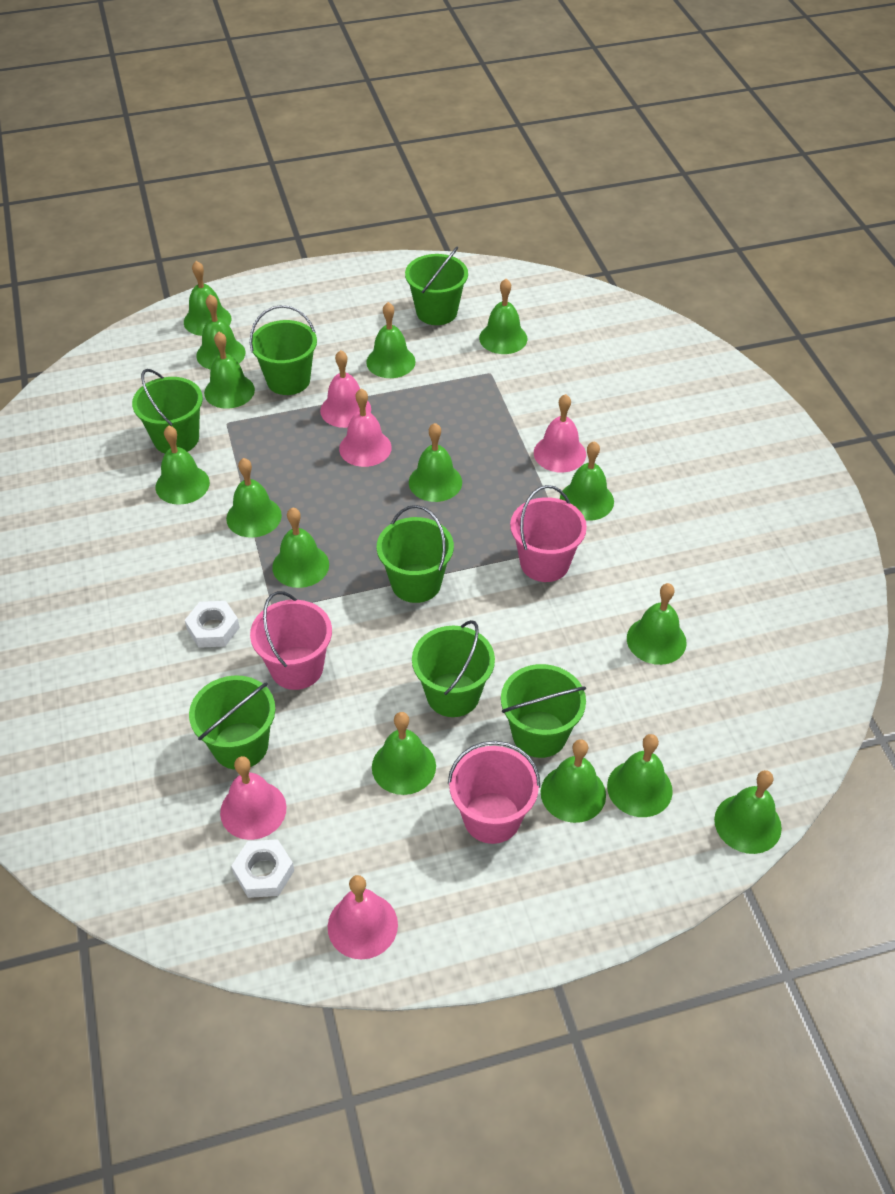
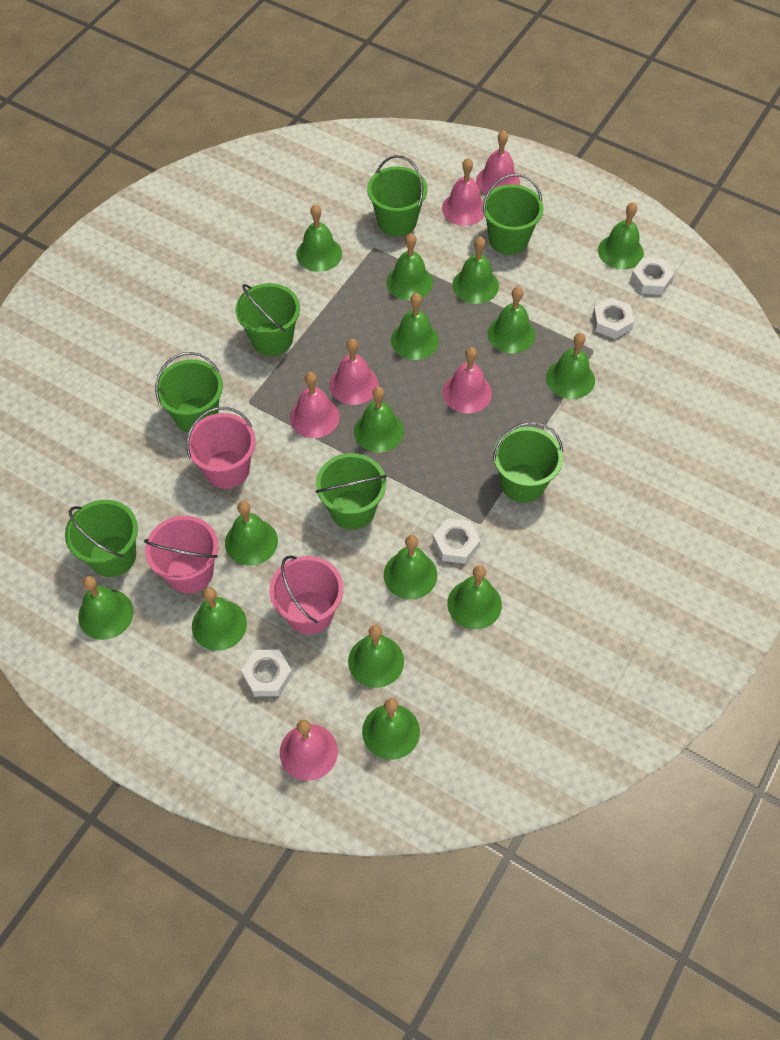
pink bell: [220,756,287,840] [320,350,371,428] [328,875,398,959] [339,389,392,467] [534,394,586,473] = 5 -> [280,720,338,781] [290,372,340,438] [330,339,379,405] [442,158,485,226] [443,347,492,413] [476,130,520,195] = 6
white nut: [185,601,240,648] [231,839,294,898] = 2 -> [241,650,293,696] [433,518,480,564] [592,298,634,339] [631,258,675,295] = 4

